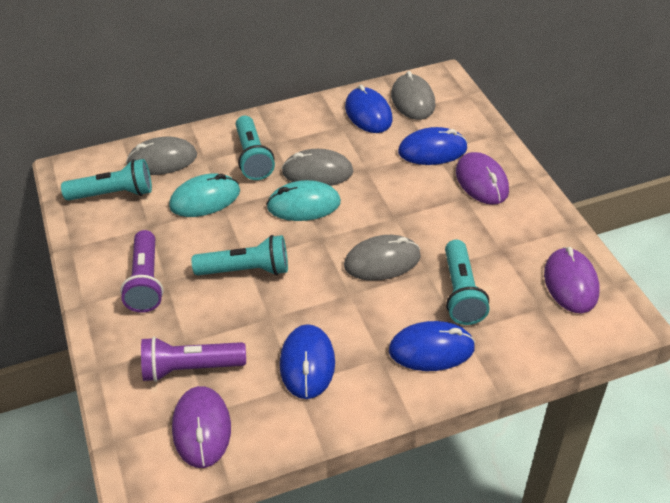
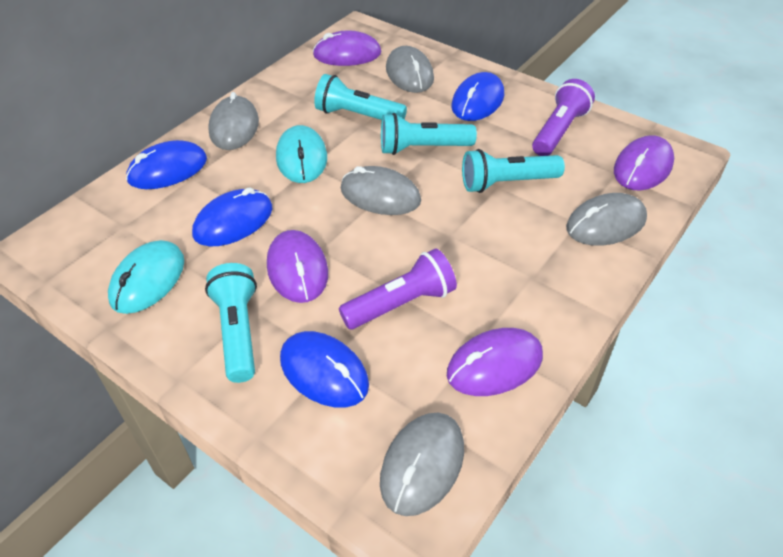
grey mouse: [126,137,197,175] [282,149,353,186] [344,235,421,281] [391,71,435,120] = 4 -> [208,92,259,150] [341,166,421,215] [380,413,464,516] [386,46,434,93] [566,193,647,246] = 5
purple mouse: [172,386,231,468] [456,152,509,205] [544,247,599,313] = 3 -> [267,230,328,303] [313,30,381,66] [447,328,543,396] [614,135,674,190] = 4

